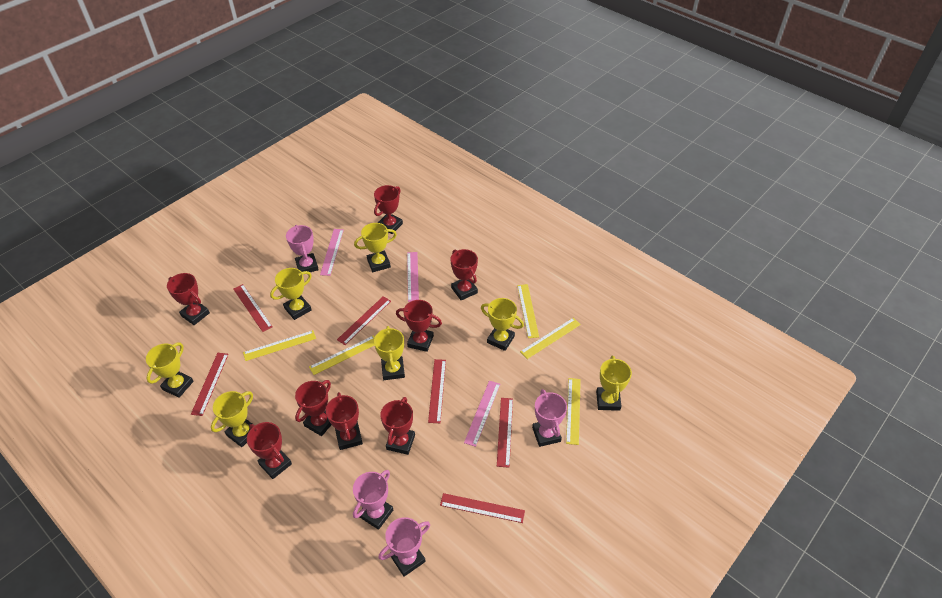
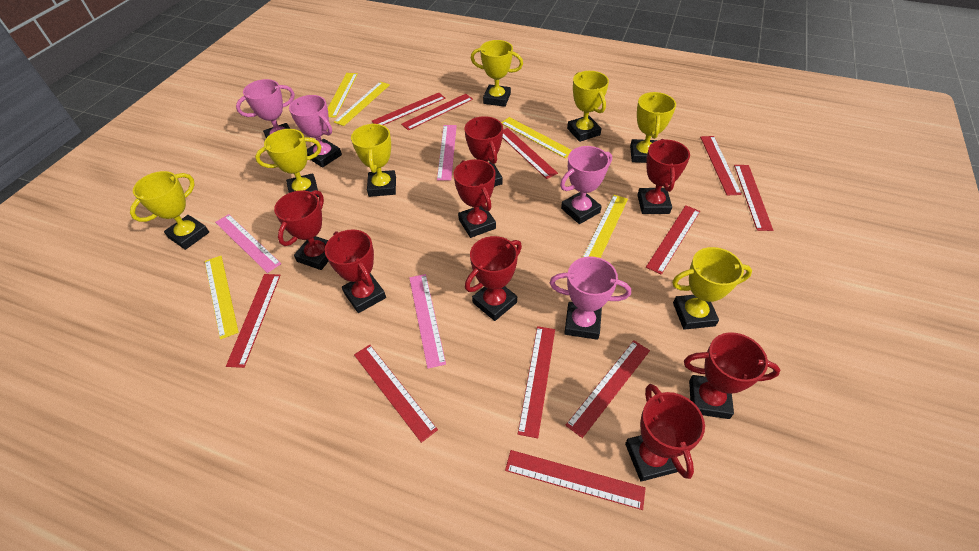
red ruler: [191,353,229,416] [233,284,273,332] [337,296,391,345] [428,359,446,423] [440,493,525,523] [497,398,513,468] = 6 -> [226,274,281,368] [354,344,438,443] [371,93,446,125] [401,94,473,130] [502,128,558,179] [505,450,646,510] [518,326,555,438] [565,340,650,438] [646,205,700,275] [700,136,742,195] [734,165,773,231] = 11

